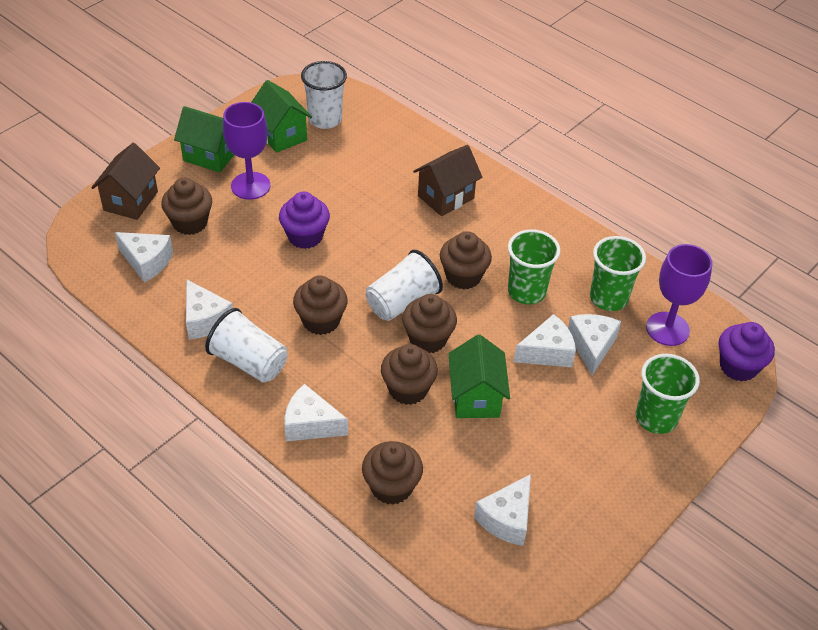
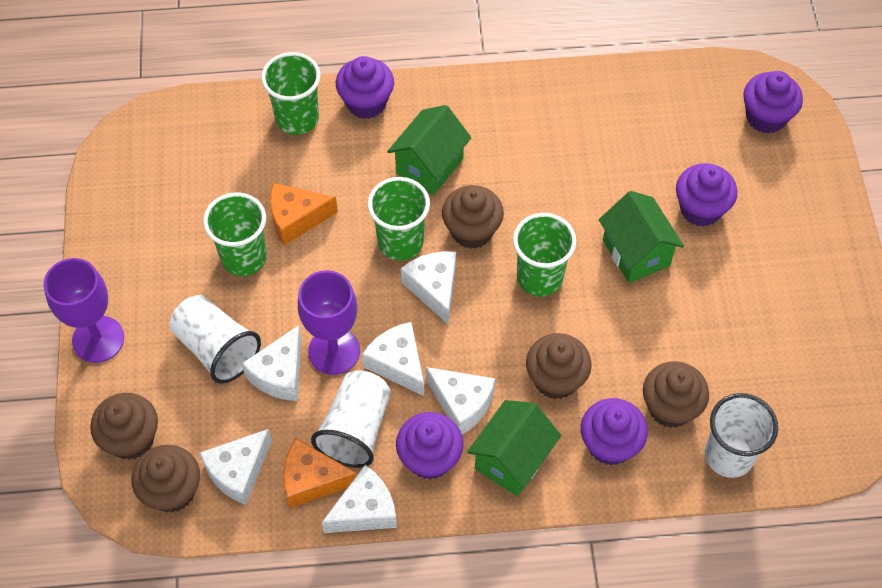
brown cupcake: [161,178,212,235] [293,275,348,335] [362,441,423,505] [381,344,438,405] [402,294,457,353] [440,231,492,290] = 6 -> [90,393,158,460] [131,445,200,513] [442,185,504,249] [526,333,592,400] [643,361,709,428] = 5
brown house: [91,143,160,220] [413,145,482,216] = 2 -> none = 0
green cup: [508,229,561,305] [590,236,646,311] [636,354,700,434] = 3 -> [203,192,267,276] [261,52,321,135] [368,177,430,261] [513,213,576,297] = 4
orange cheese: none = 0 -> [270,183,338,245] [283,438,357,508] = 2
purple cupcake: [279,191,330,249] [719,322,775,382] = 2 -> [336,56,394,119] [396,412,464,480] [581,398,648,466] [676,163,737,227] [743,71,803,134] = 5

